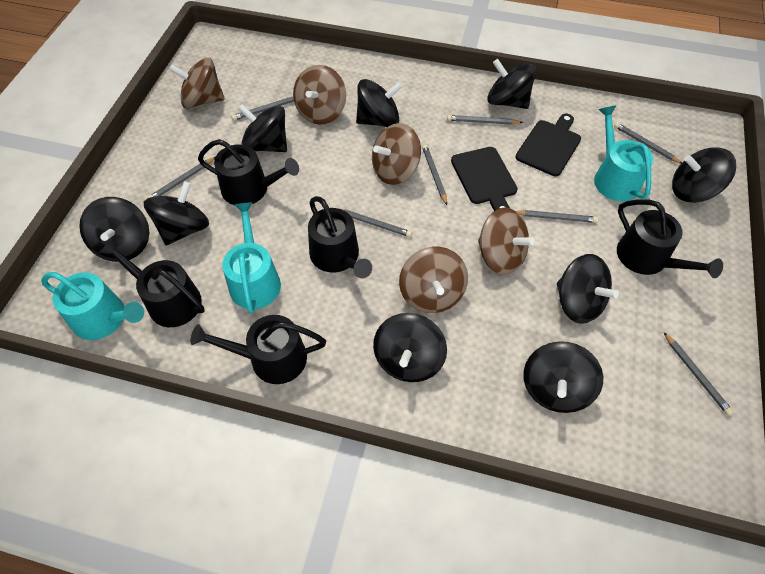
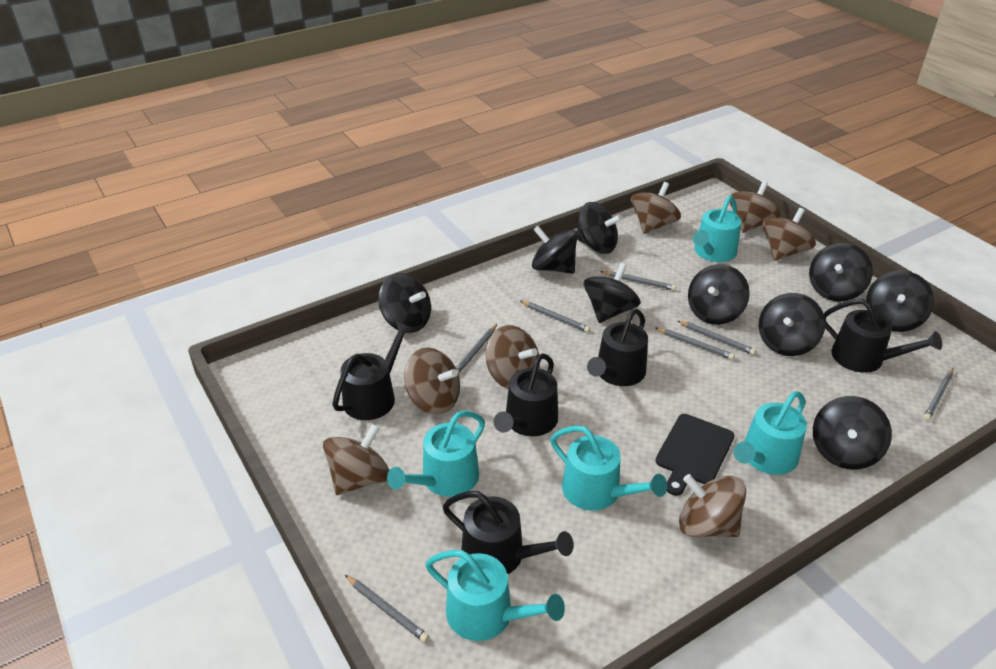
black cutting board: [451,147,518,211] [515,114,581,176] = 2 -> [655,414,734,496] = 1
brown spinning top: [169,58,225,109] [293,65,346,125] [372,123,421,185] [399,247,468,313] [478,207,535,275] = 5 -> [323,424,389,495] [404,348,460,415] [485,325,540,389] [631,182,681,234] [679,474,746,537] [730,181,781,233] [763,208,816,261] = 7
grey pencil: [148,157,215,198] [232,96,294,121] [342,209,412,237] [422,145,447,205] [447,115,523,125] [516,210,598,223] [614,122,682,164] [664,332,733,415] = 8 -> [345,575,429,642] [456,324,497,374] [520,301,590,333] [600,271,676,291] [655,328,735,360] [678,321,756,355] [923,368,953,421] = 7
turquoise watering can: [41,272,144,340] [222,202,281,313] [594,105,653,201] = 3 -> [387,411,485,497] [425,550,565,641] [550,425,667,511] [693,195,741,262] [734,391,807,475] = 5

